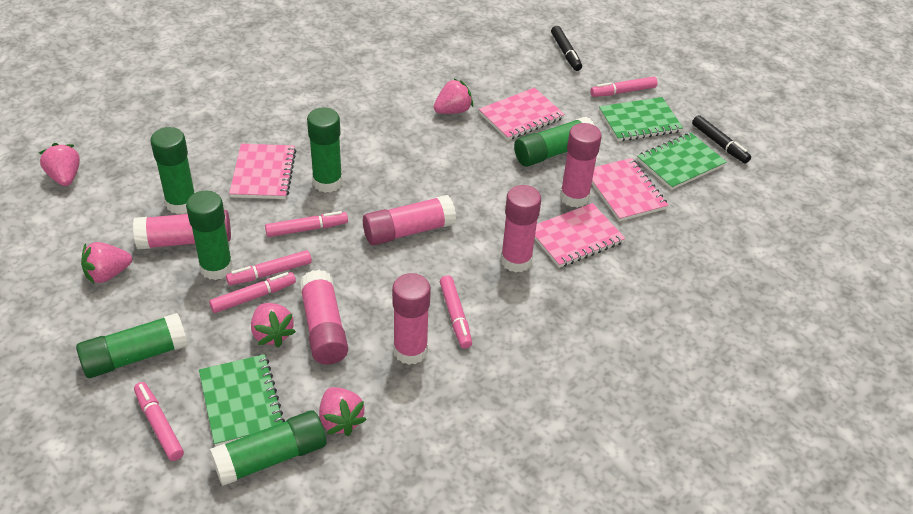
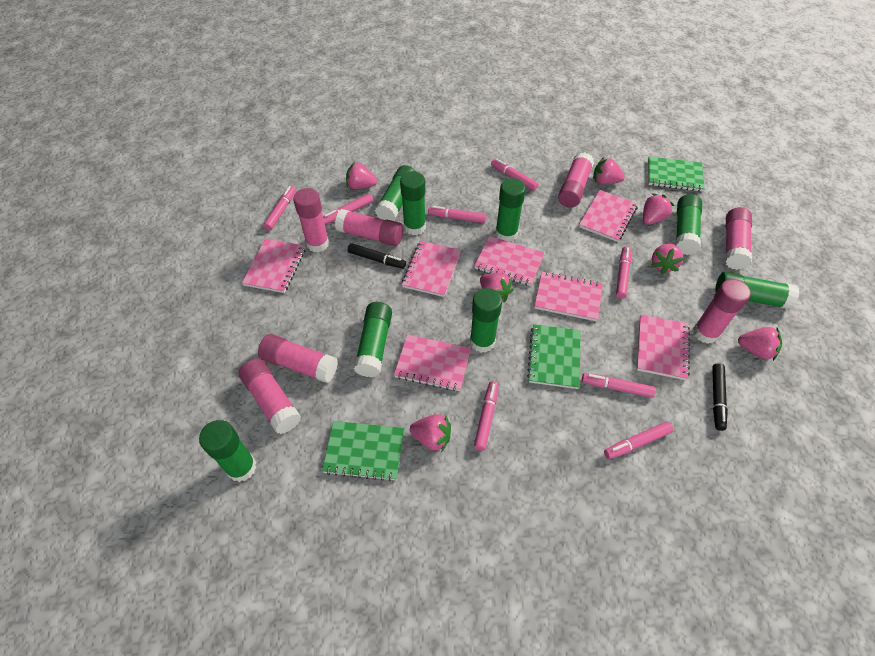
green glue stick: [76,313,188,378] [150,127,195,214] [186,191,233,280] [210,410,326,486] [307,107,342,193] [514,116,595,167] = 6 -> [199,420,256,482] [353,302,392,377] [375,165,416,221] [400,171,426,235] [470,288,502,353] [495,178,526,242] [675,194,702,255] [716,272,799,309] = 8
pink glue stick: [133,210,231,250] [299,270,348,364] [363,195,456,245] [392,273,431,365] [501,185,541,273] [560,123,602,208] = 6 -> [239,359,301,434] [258,334,338,383] [293,188,329,252] [335,209,403,246] [558,152,594,208] [693,279,751,344] [725,207,752,270] = 7
pink marker: [134,382,184,461] [209,272,296,313] [226,250,312,285] [265,211,348,237] [440,275,472,349] [590,77,658,97] = 6 -> [263,186,296,230] [323,193,373,225] [428,206,486,223] [474,381,499,451] [491,159,538,191] [582,373,656,398] [604,421,673,459] [616,246,631,299] = 8
pink notebook: [229,144,296,199] [479,88,565,140] [535,203,625,268] [592,158,669,222] = 4 -> [242,239,305,293] [394,335,471,391] [402,241,461,297] [475,236,545,286] [535,271,603,321] [579,190,638,242] [637,315,690,380] = 7
pink strawberry: [39,143,80,186] [81,242,132,284] [251,303,296,347] [319,387,367,436] [434,78,473,114] = 5 -> [346,162,377,189] [410,414,451,452] [480,273,513,302] [593,157,625,185] [643,193,674,225] [651,243,684,274] [738,327,782,361] = 7

